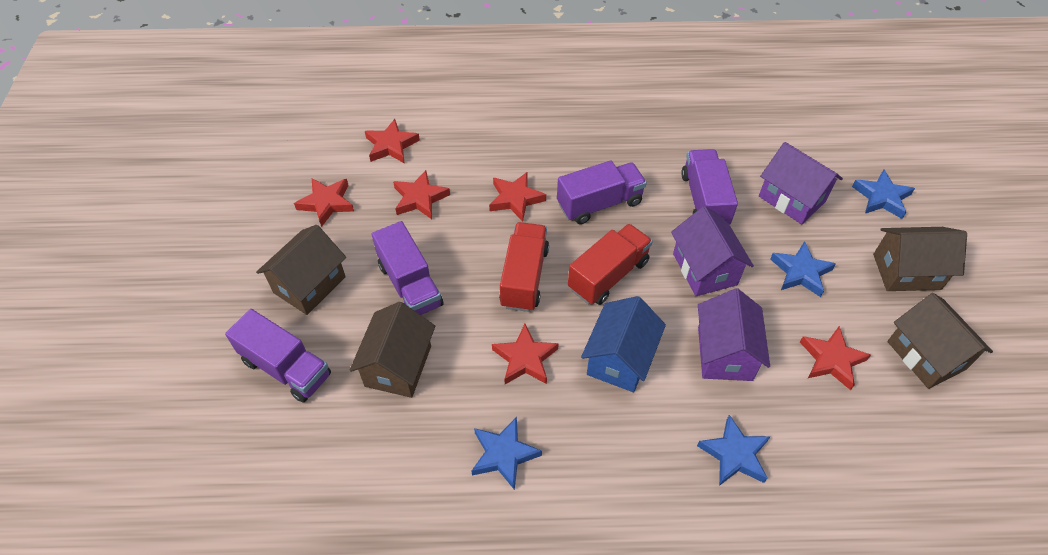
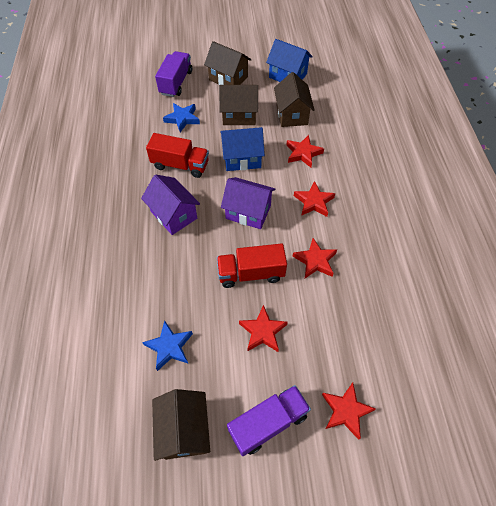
blue house: [581,296,666,392] = 1 -> [220,127,265,171] [266,39,313,82] = 2
blue star: [471,417,542,490] [697,415,771,486] [770,241,836,297] [852,169,915,219] = 4 -> [142,320,193,371] [163,103,200,132] = 2
purple house: [671,206,754,296] [698,288,770,381] [759,142,843,224] = 3 -> [141,175,200,235] [221,177,276,229] = 2
purple truck: [225,309,331,403] [372,221,443,315] [557,160,647,224] [681,149,738,225] = 4 -> [155,51,192,97] [227,385,311,456] = 2
red star: [294,178,354,227] [365,119,420,164] [393,170,450,219] [489,172,546,222] [492,324,559,384] [800,326,871,390] = 6 -> [239,305,288,352] [287,135,324,168] [293,238,337,278] [294,181,335,217] [322,383,376,440] = 5

